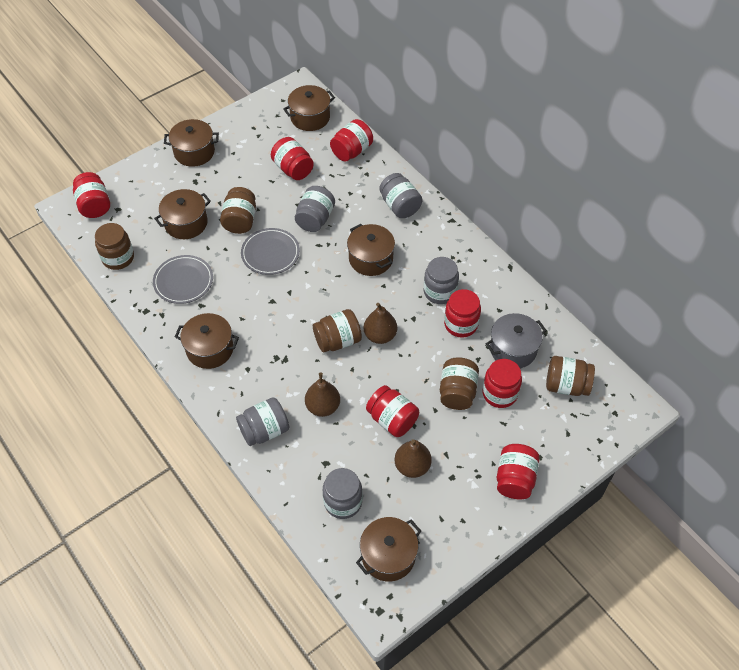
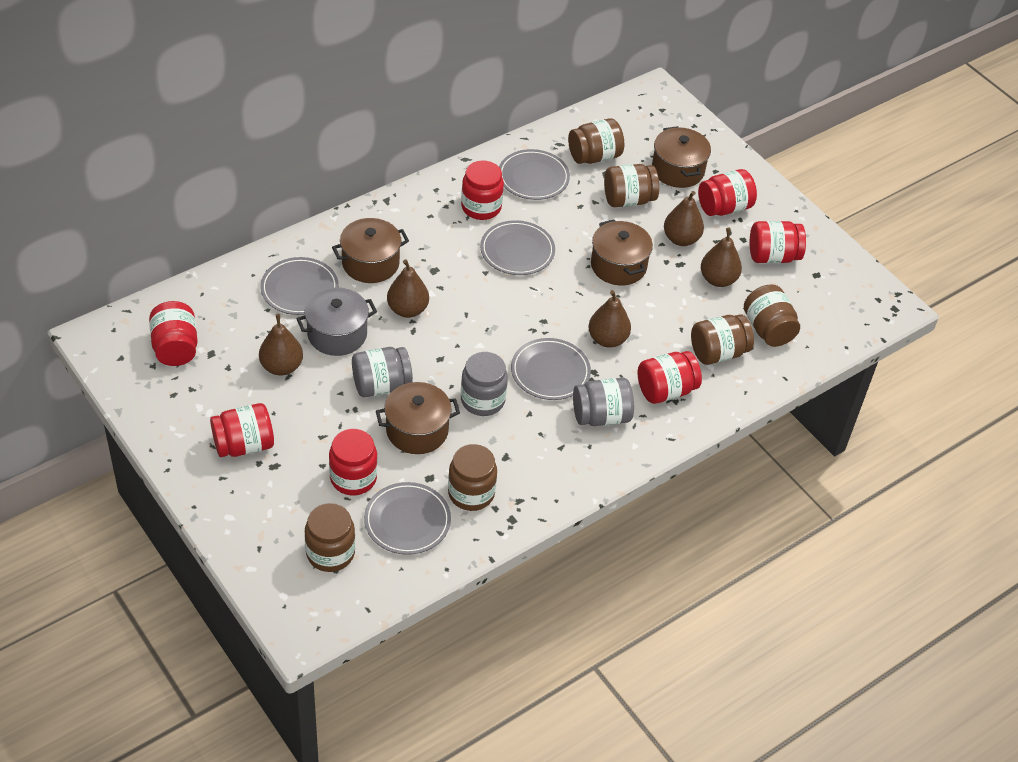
brown jar: [95,223,134,270] [220,187,256,234] [313,309,362,353] [440,357,479,410] [546,356,595,396] = 5 -> [305,503,355,572] [448,444,497,511] [568,118,624,164] [604,164,659,207] [691,314,754,365] [744,285,800,347] = 6
brown pear: [305,373,340,417] [364,303,397,344] [394,439,432,478] = 3 -> [259,314,303,376] [387,259,429,318] [588,290,631,348] [664,191,704,246] [701,228,742,287] = 5
brown pot: [154,189,211,239] [164,119,219,167] [175,313,239,369] [283,85,335,131] [347,224,395,276] [356,517,421,581] = 6 -> [332,218,409,283] [376,382,460,454] [591,219,653,286] [652,126,711,188] = 4
grey jar: [236,397,289,446] [295,186,335,232] [323,468,362,519] [379,173,422,218] [424,257,459,304] = 5 -> [352,347,413,397] [461,352,508,416] [573,378,634,426] = 3
grey plate: [153,255,213,304] [241,228,300,275] = 2 -> [260,257,339,315] [364,482,451,555] [480,220,555,275] [499,149,570,200] [511,338,591,400] = 5

